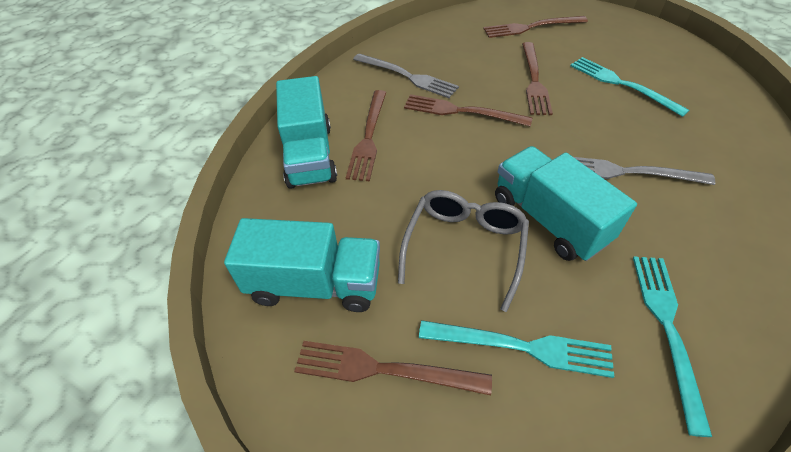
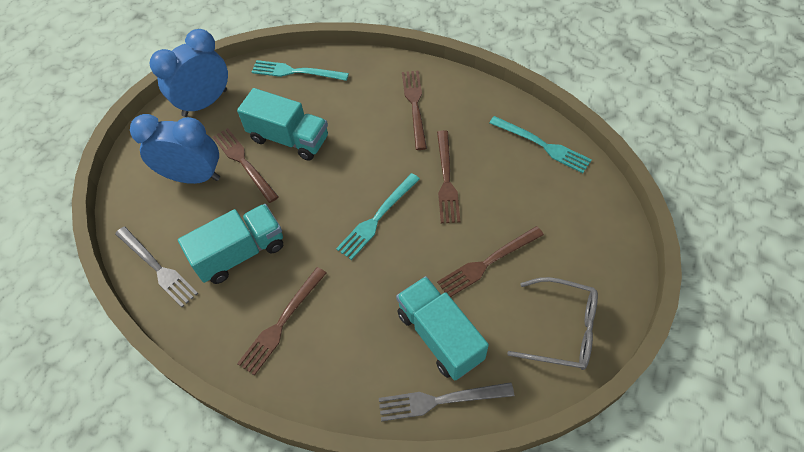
blue clock: none = 0 -> [130,114,220,184] [150,29,228,117] = 2

